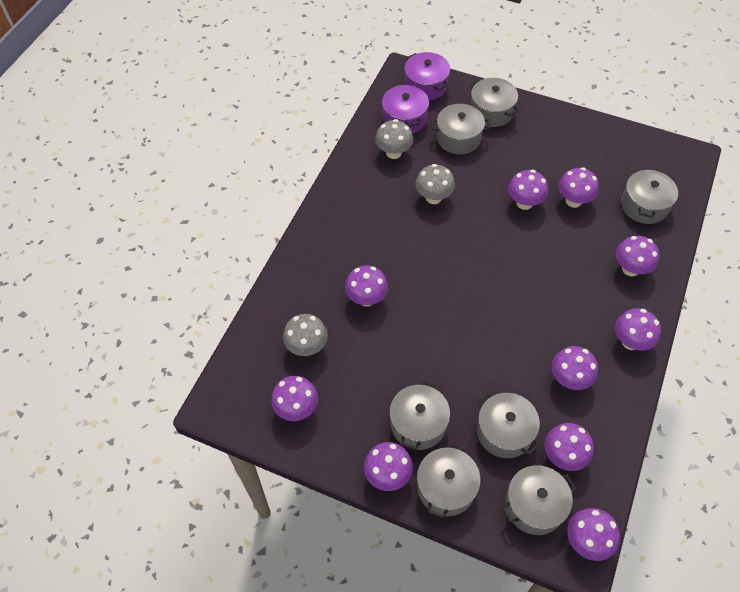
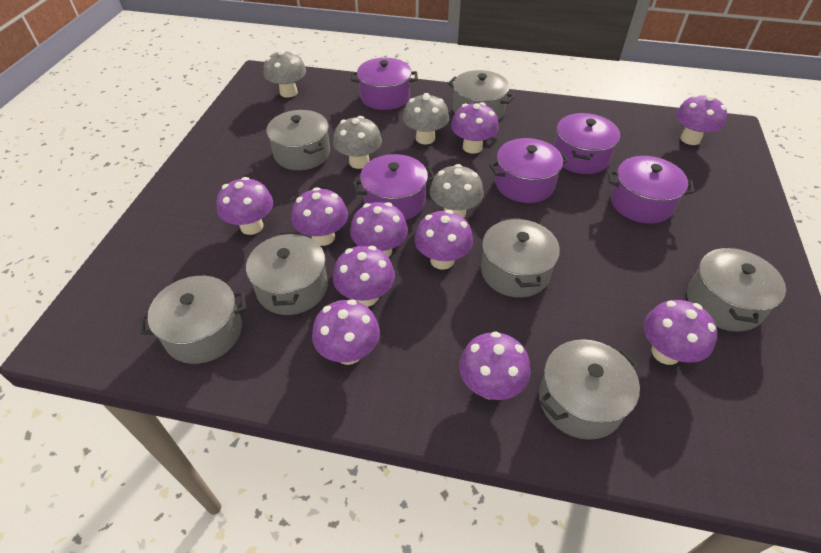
grey mushroom: [283,314,328,356] [375,119,413,159] [415,164,455,204] = 3 -> [264,50,306,98] [333,116,382,169] [403,93,449,144] [430,164,484,218] = 4
purple pot: [382,84,429,134] [404,52,450,100] = 2 -> [351,58,418,110] [353,154,435,220] [489,138,569,203] [554,113,620,174] [608,156,695,224] = 5

